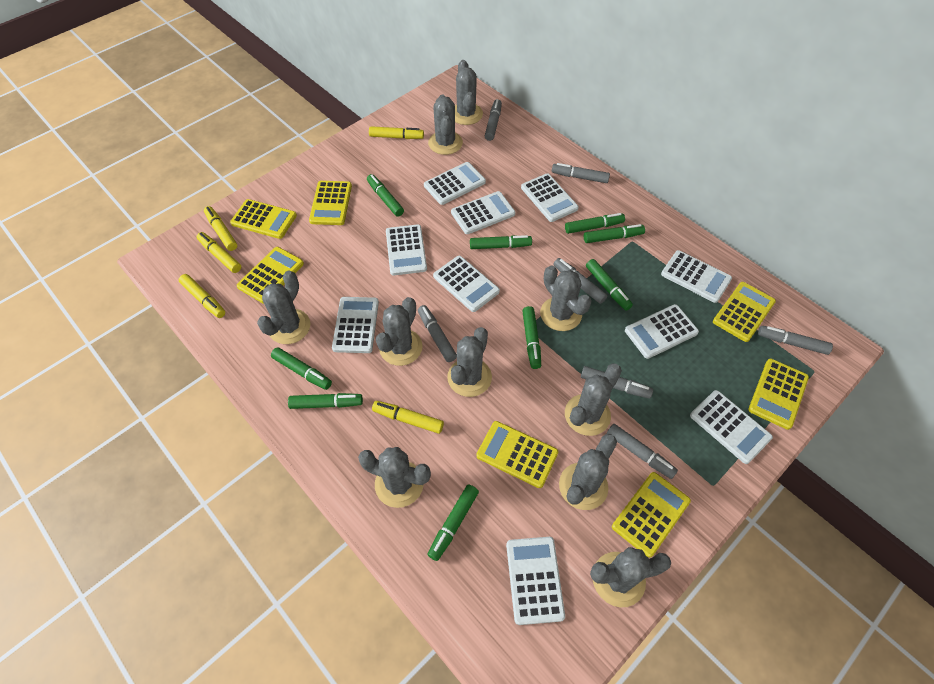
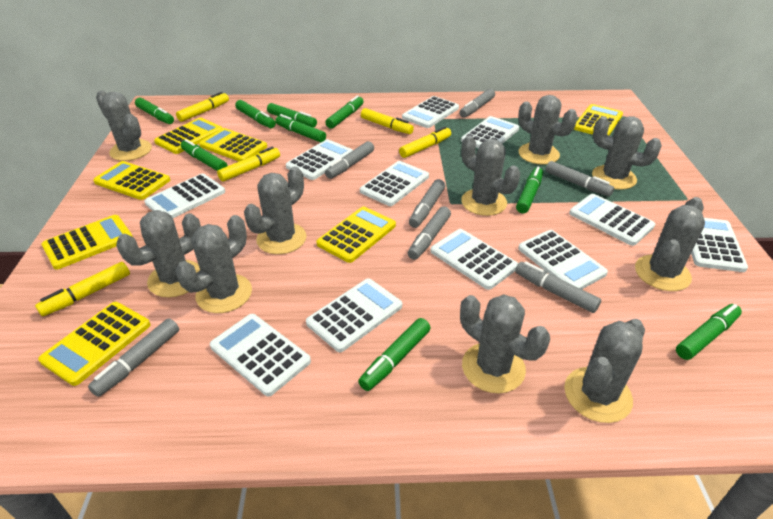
white calculator: [332,297,379,353] [386,224,427,275] [424,162,486,205] [433,256,500,312] [451,191,515,234] [506,537,565,625] [521,173,579,222] [625,304,699,359] [661,250,732,303] [690,390,773,464] = 10 -> [144,173,225,218] [210,314,311,396] [286,139,353,180] [306,278,402,352] [360,161,429,206] [402,96,459,128] [430,229,518,290] [461,116,519,148] [518,230,608,289] [569,194,655,246] [691,218,748,272] = 11

